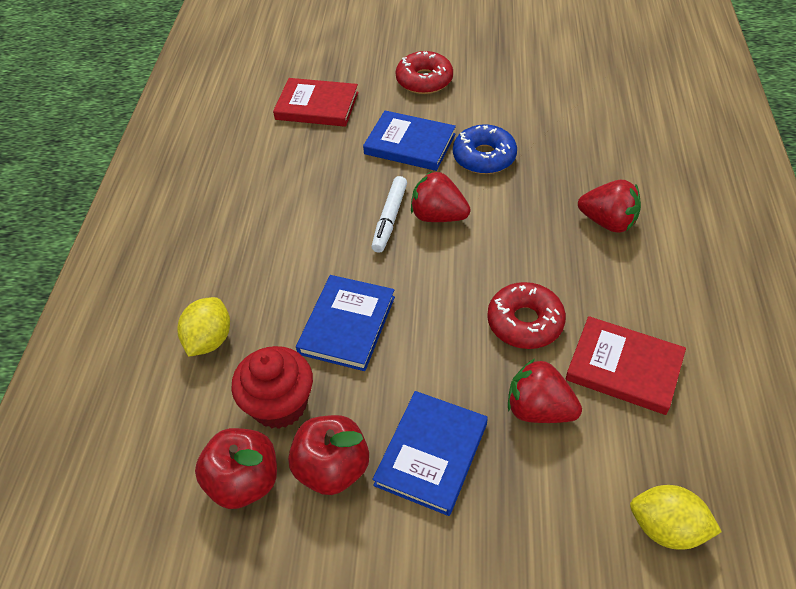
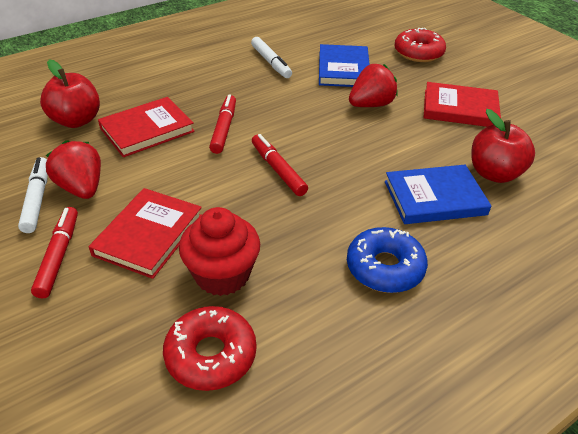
blue book: [296,275,395,371] [363,111,456,171] [372,391,488,516] = 3 -> [319,44,370,87] [385,165,491,224] = 2
red book: [273,78,359,127] [565,316,686,415] = 2 -> [89,188,202,279] [98,97,195,157] [424,82,501,127] = 3
red marker: none = 0 -> [31,207,78,299] [209,95,236,154] [252,134,308,196] = 3
red strawberry: [411,171,471,222] [508,359,582,423] [578,180,641,233] = 3 -> [46,140,101,199] [349,64,398,107] = 2
white marker: [371,176,407,253] = 1 -> [18,157,48,233] [251,37,292,78] = 2
yellow lemon: [178,297,230,357] [630,485,722,550] = 2 -> none = 0

